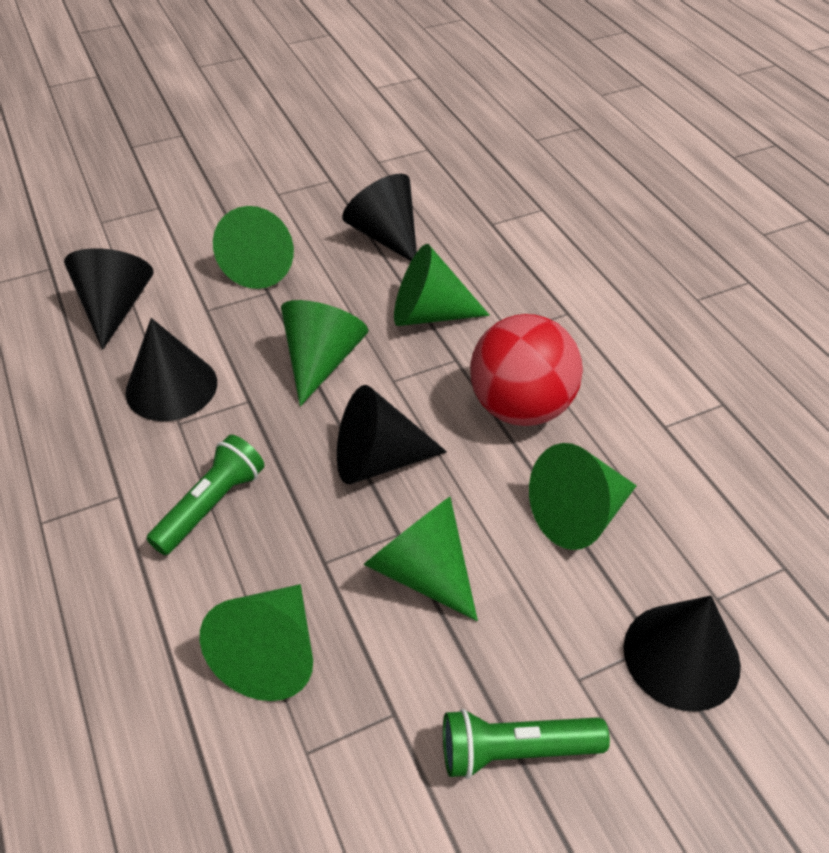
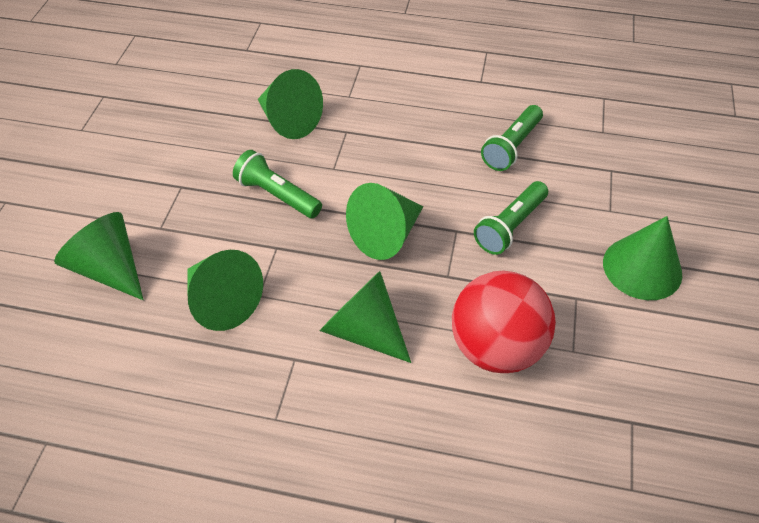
black cone: [64,248,154,350] [125,318,217,421] [337,385,447,484] [342,174,417,261] [623,596,741,712] = 5 -> none = 0
green flashlight: [146,435,265,555] [443,709,610,779] = 2 -> [233,150,322,219] [474,181,548,255] [481,105,543,171] = 3

